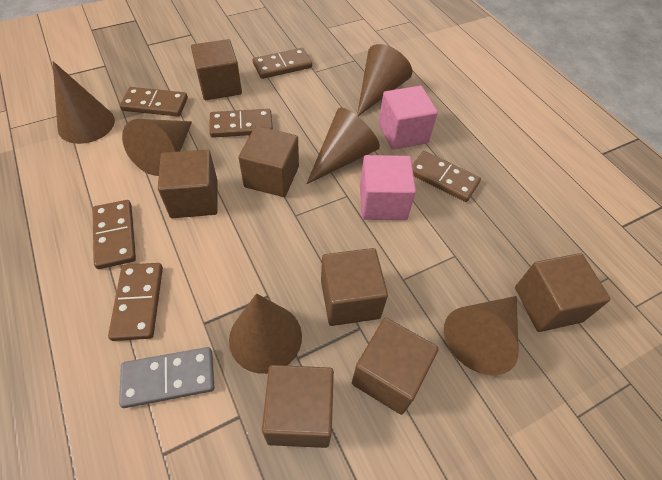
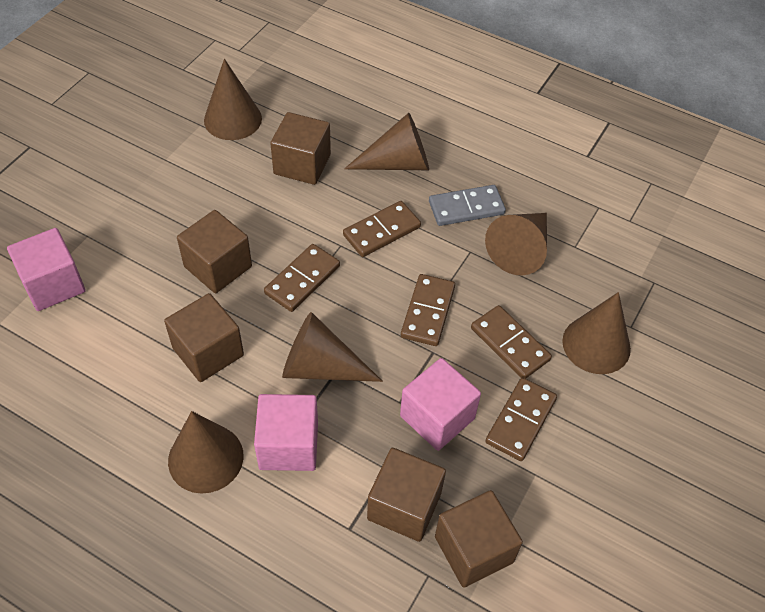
brown cube: [158,150,218,218] [191,39,242,100] [238,126,299,197] [262,365,334,448] [321,248,388,326] [352,318,439,415] [515,253,611,332] = 7 -> [164,293,244,382] [177,210,252,293] [270,112,331,185] [367,448,446,542] [435,490,523,588] = 5
brown domino: [92,200,136,269] [108,263,163,341] [120,87,188,117] [209,109,273,138] [253,48,312,79] [412,151,481,202] = 6 -> [264,244,340,312] [343,201,421,257] [401,274,455,346] [471,305,552,379] [485,378,557,461] = 5
pink cube: [360,155,416,220] [379,86,438,150] = 2 -> [7,228,86,311] [254,394,318,471] [400,358,481,451] = 3

